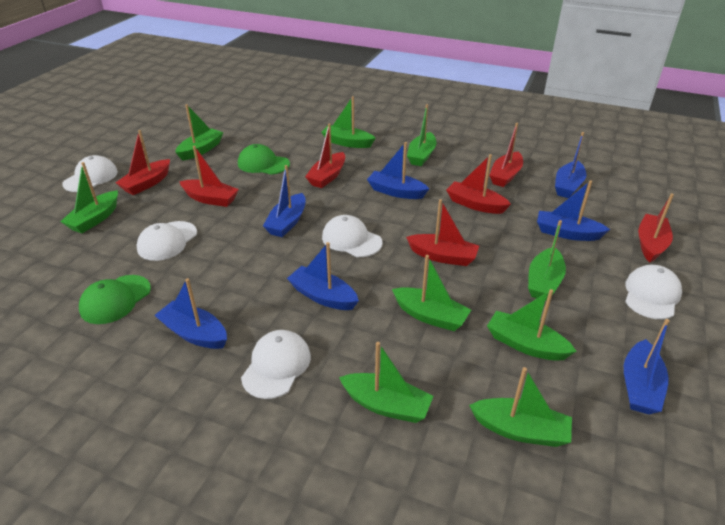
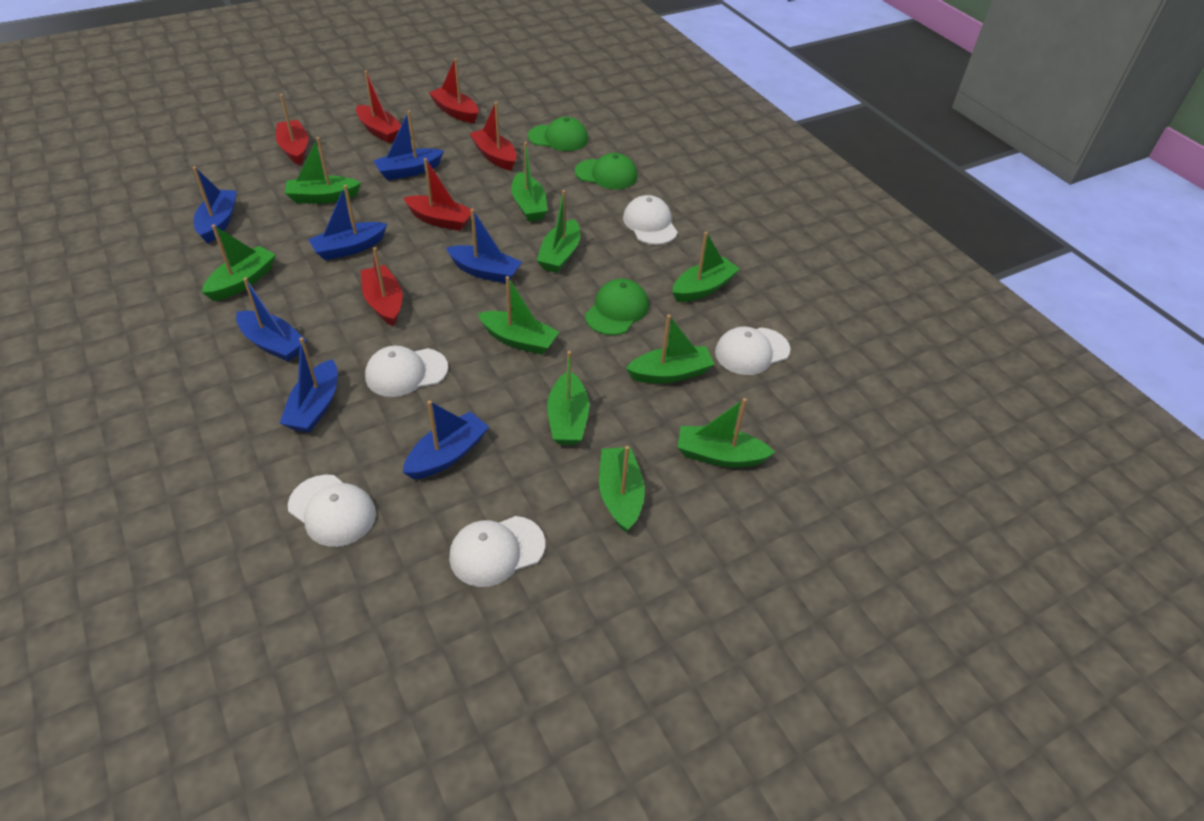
green boat: [60,162,118,233] [175,104,223,161] [321,96,375,148] [339,342,433,423] [392,255,471,331] [407,104,436,166] [469,367,572,447] [487,289,577,361] [528,220,566,301] = 9 -> [202,225,276,301] [285,137,361,204] [478,276,559,355] [511,142,548,222] [537,190,580,273] [547,351,589,445] [599,446,645,533] [626,314,715,383] [672,232,740,302] [677,398,775,467] = 10
green cap: [79,275,151,324] [238,144,290,175] = 2 -> [528,117,588,151] [575,153,638,189] [585,279,649,335] = 3
red boat: [115,130,170,195] [179,146,239,207] [305,123,345,188] [406,199,479,266] [446,154,511,214] [489,123,523,187] [638,193,674,262] = 7 -> [276,94,308,165] [356,70,401,143] [361,247,402,326] [403,158,471,231] [429,58,479,123] [470,102,517,171] = 6

